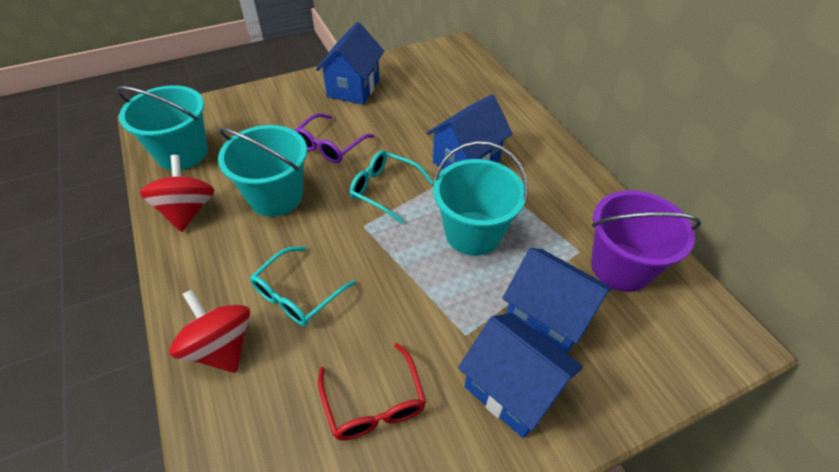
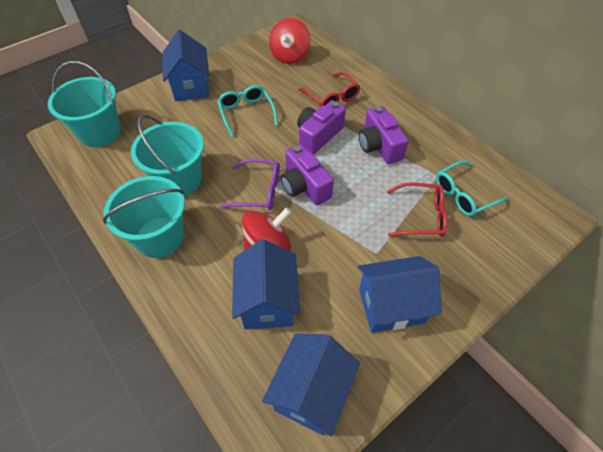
purple bucket: [591,190,701,292] = 1 -> none = 0
purple camera: none = 0 -> [281,144,334,205] [297,100,346,155] [359,106,408,164] = 3
red glasses: [318,343,426,441] = 1 -> [298,72,360,107] [387,182,447,237] = 2

